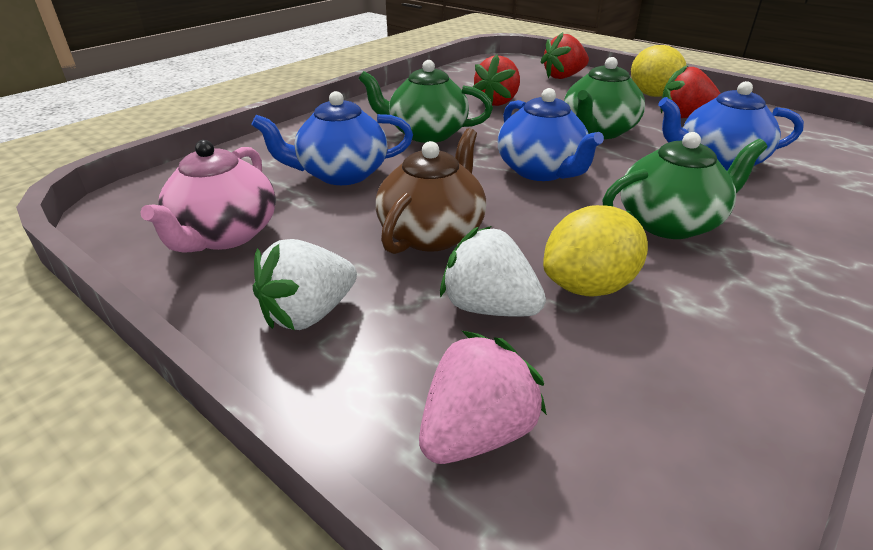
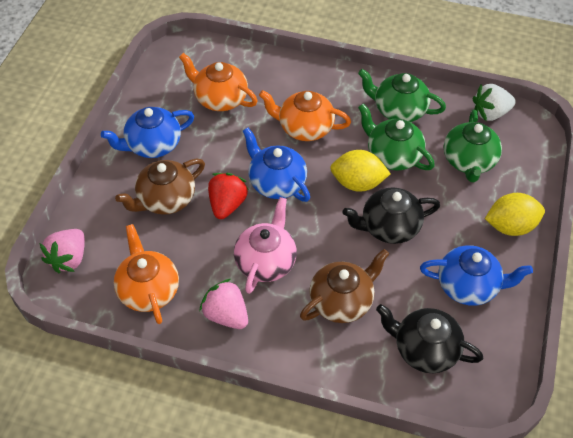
black teapot: none = 0 -> [342,187,440,244] [376,304,483,373] = 2
brown teapot: [376,128,486,254] = 1 -> [115,159,205,215] [300,249,389,323] = 2
orange teapot: none = 0 -> [114,224,179,324] [179,53,258,111] [259,90,351,141] = 3
pink strawberry: [419,331,547,464] = 1 -> [40,229,85,273] [199,279,248,329] = 2
red strawberry: [473,55,520,106] [541,32,589,79] [660,65,721,118] = 3 -> [208,173,248,219] = 1
white strawberry: [253,239,357,330] [440,226,546,317] = 2 -> [473,84,516,121] = 1

